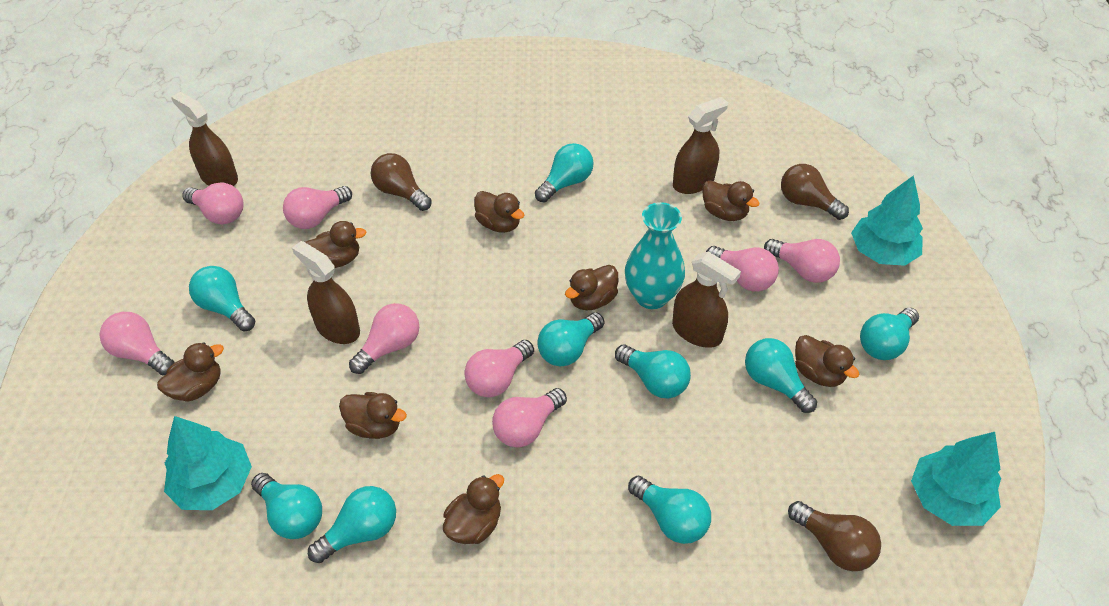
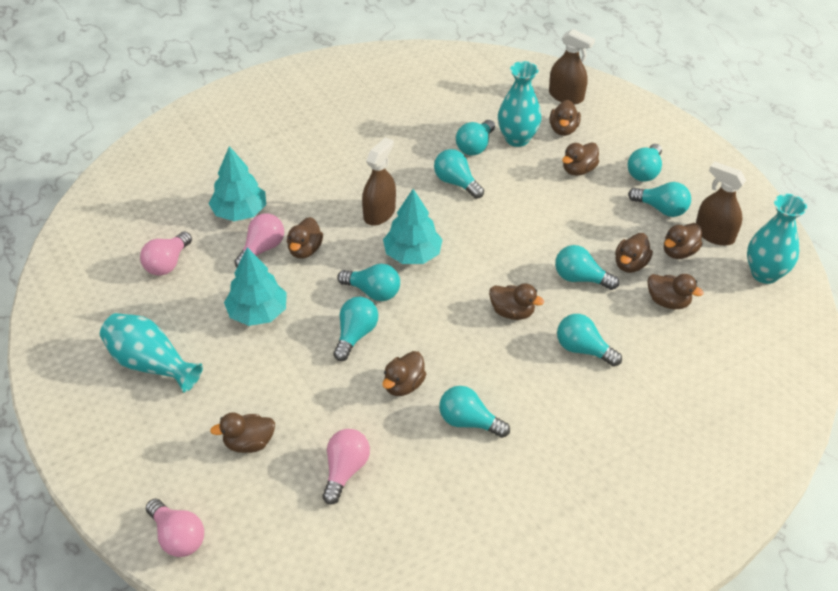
brown duck: [157,342,224,402] [305,221,366,268] [339,392,407,439] [443,474,504,544] [474,191,524,233] [565,265,619,310] [702,181,760,221] [795,335,859,387] = 8 -> [210,412,275,453] [287,217,323,259] [382,351,426,396] [489,284,544,320] [550,100,581,136] [562,142,599,176] [615,233,653,273] [647,274,703,310] [664,223,703,259] = 9
brown light bulb: [371,153,432,211] [781,164,849,220] [788,501,881,571] = 3 -> none = 0
brown spray bottle: [171,92,238,186] [292,241,360,344] [672,252,741,348] [673,97,728,194] = 4 -> [362,137,396,226] [549,29,595,104] [696,162,747,246] = 3
pink light bulb: [100,312,175,376] [182,182,244,224] [283,186,352,229] [349,303,419,374] [464,340,534,397] [492,388,567,447] [706,246,779,292] [764,239,840,283] = 8 -> [140,232,192,276] [146,499,204,557] [234,213,284,267] [322,429,370,505] = 4
turquoise vase: [625,202,685,309] = 1 -> [100,313,203,392] [498,61,541,147] [747,194,807,284] = 3

